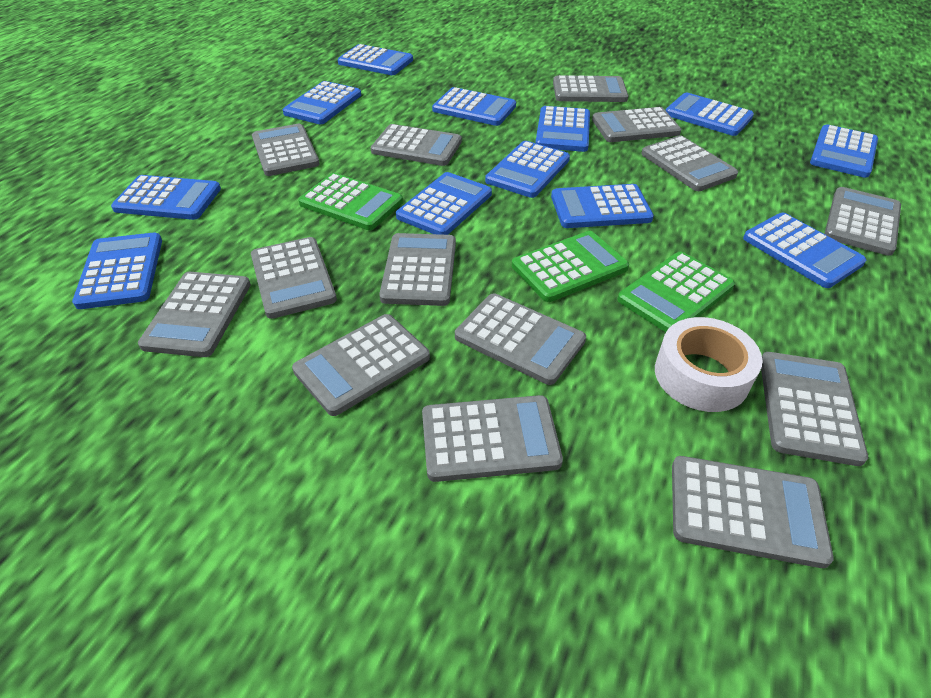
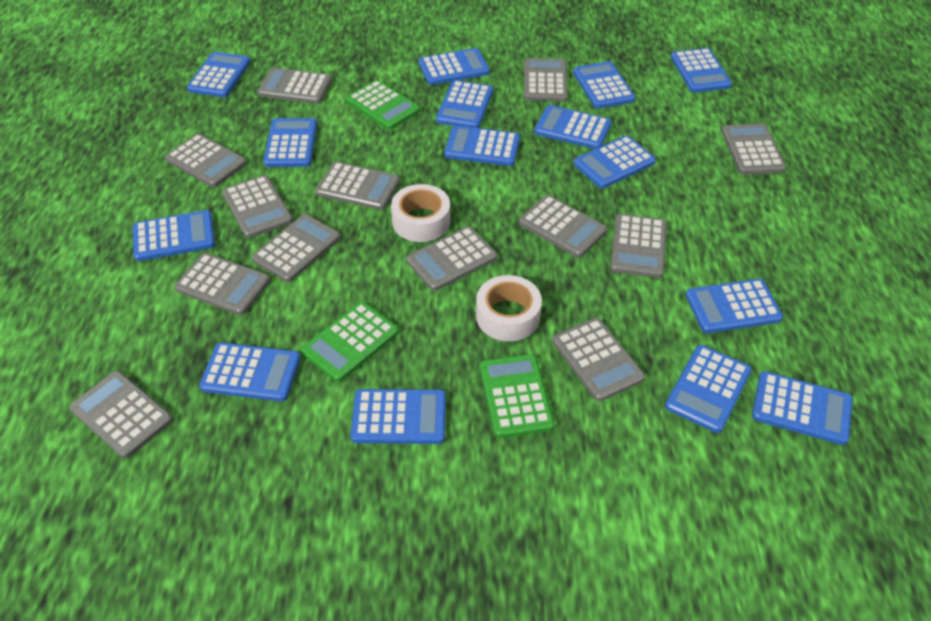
blue calculator: [72,233,162,309] [111,175,221,220] [283,81,361,124] [338,44,413,75] [396,172,492,235] [432,87,516,126] [485,141,570,198] [536,106,590,152] [551,184,654,228] [665,92,754,136] [743,213,866,288] [810,124,878,178] = 12 -> [133,210,215,261] [187,52,251,97] [199,342,301,402] [263,118,317,167] [351,389,446,444] [419,48,490,85] [436,80,493,128] [444,126,520,166] [534,105,612,149] [573,61,635,109] [574,135,656,189] [665,345,752,433] [671,48,732,93] [686,279,783,333] [752,371,853,445] = 15
grey calculator: [138,272,251,357] [251,237,337,319] [252,124,320,176] [292,314,430,416] [371,124,462,166] [379,233,456,306] [422,395,563,482] [455,293,586,385] [553,75,628,102] [592,107,681,142] [641,136,738,191] [672,456,834,568] [761,352,868,466] [824,187,901,256] = 14 -> [69,371,173,459] [165,134,247,187] [174,253,270,315] [222,175,293,238] [252,214,341,282] [258,68,332,104] [316,162,400,210] [406,226,497,291] [519,195,607,258] [524,58,568,102] [552,318,645,401] [610,214,667,278] [722,124,786,175] = 13
white tape: [655,317,763,412] = 1 -> [391,184,450,242] [476,275,542,341] = 2

